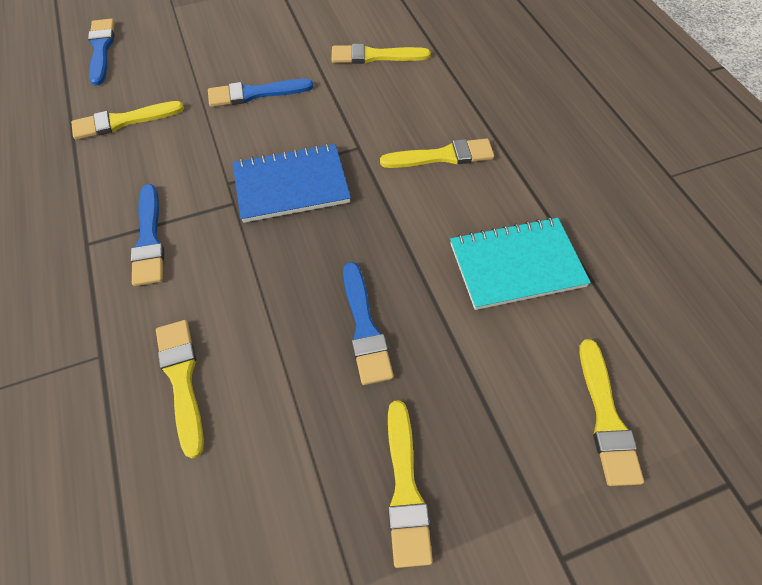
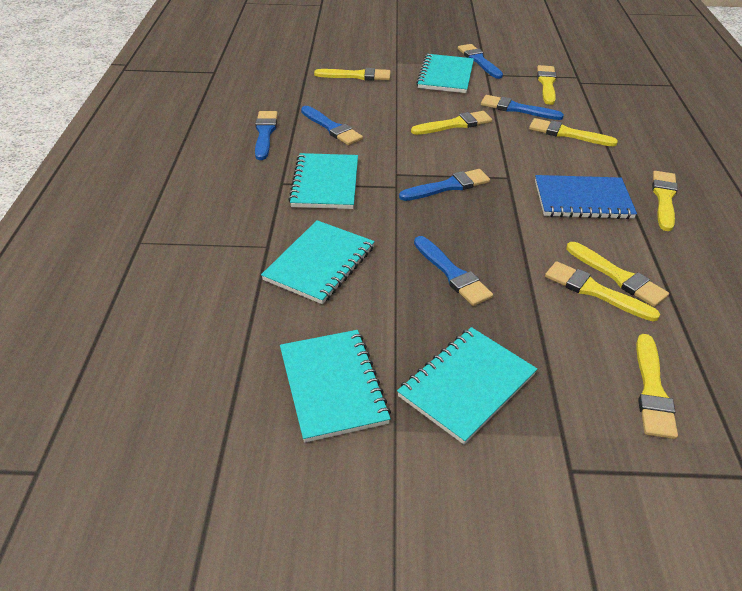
blue brush: [88,19,115,86] [131,184,164,286] [208,79,313,107] [343,262,394,385] = 4 -> [255,111,278,160] [301,106,363,145] [399,169,490,201] [414,236,493,306] [458,44,503,79] [481,95,564,120] = 6
turquoise notebook: [450,217,591,310] = 1 -> [261,220,375,304] [280,330,391,443] [288,153,358,209] [397,327,537,445] [416,54,474,93] = 5
yellow brush: [71,101,184,140] [156,320,204,459] [331,44,431,64] [380,138,494,168] [388,400,433,568] [579,339,644,486] = 6 -> [314,68,391,81] [411,111,492,135] [529,118,618,147] [537,65,557,105] [545,261,660,321] [566,242,669,307] [636,334,678,439] [652,171,678,231] = 8

